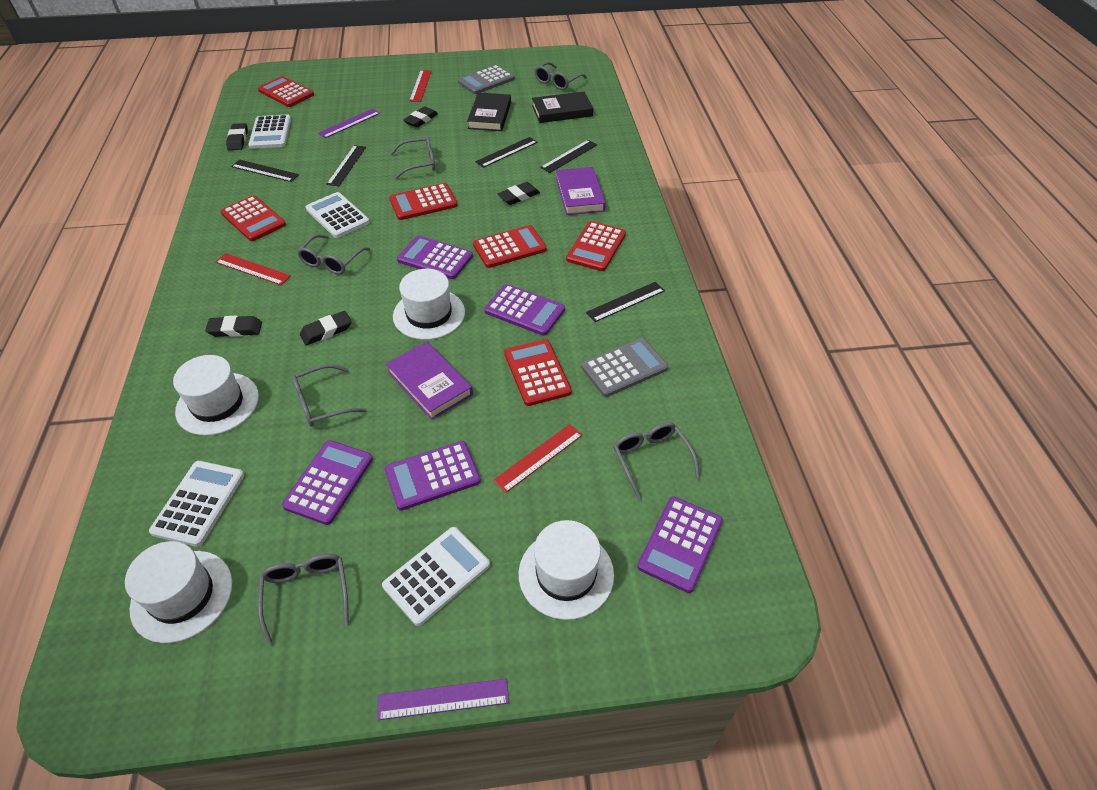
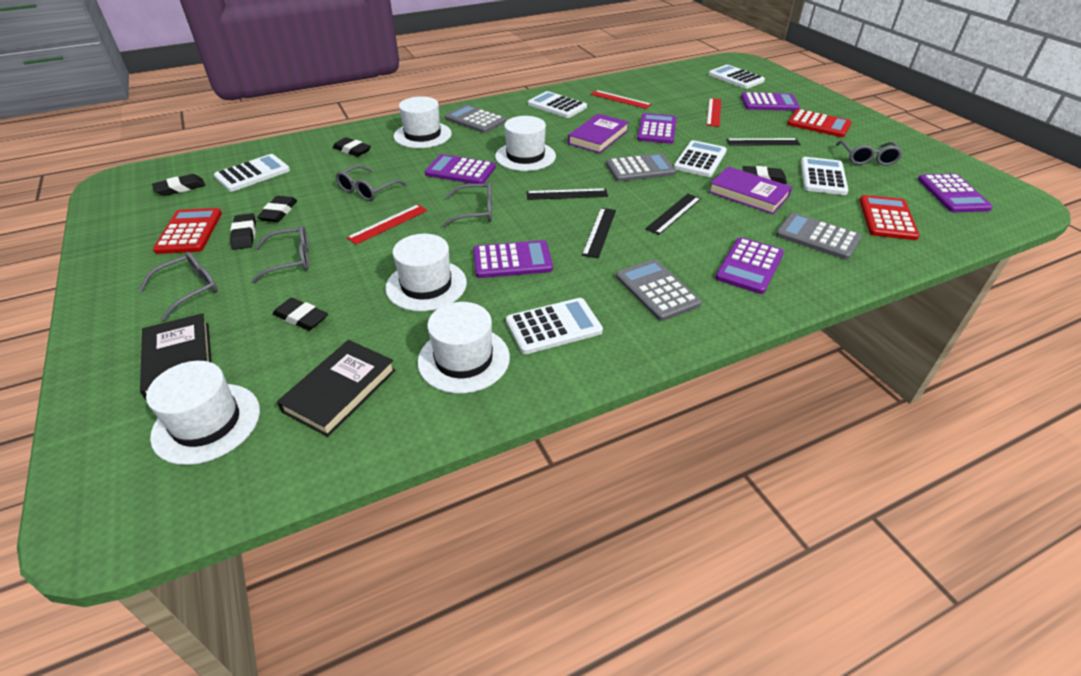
black eraser: [205,316,262,337] [226,123,248,150] [300,311,352,345] [403,106,438,127] [497,182,540,205] = 5 -> [152,174,205,196] [230,213,256,250] [257,196,297,222] [273,298,328,330] [333,137,371,157] [742,166,787,184] = 6
black ruler: [231,159,299,182] [327,145,366,186] [475,137,537,168] [540,140,597,173] [586,282,665,322] = 5 -> [526,188,608,200] [582,208,616,258] [645,194,701,235] [726,138,801,145] = 4
grey calculator: [458,65,515,94] [581,338,668,397] = 2 -> [445,105,506,133] [606,153,676,182] [616,259,702,321] [776,213,862,260] = 4
grey glasses: [258,554,349,644] [292,364,367,427] [297,234,370,274] [391,136,435,179] [535,62,587,90] [613,422,700,500] = 6 -> [139,252,218,321] [251,225,309,283] [336,165,407,201] [442,182,492,227] [836,140,903,166] = 5
purple calculator: [282,440,373,525] [385,441,481,511] [397,235,473,279] [484,284,565,336] [637,497,723,593] = 5 -> [425,154,496,184] [473,240,553,278] [637,113,677,144] [715,237,784,294] [741,92,800,111] [918,174,993,212] = 6
purple ruler: [318,109,380,138] [377,679,509,720] = 2 -> none = 0
red calculator: [221,195,286,241] [258,76,314,107] [389,183,458,220] [473,225,547,268] [504,339,572,406] [566,221,626,271] = 6 -> [153,208,222,254] [787,109,852,137] [859,195,920,240] = 3
white calculator: [149,461,244,547] [248,115,291,149] [306,192,370,238] [382,527,490,626] = 4 -> [214,154,290,192] [506,298,603,354] [528,91,587,118] [674,140,727,177] [708,65,765,89] [801,157,849,195] = 6
white hat: [125,541,232,643] [173,355,259,436] [393,269,465,340] [519,520,614,620] = 4 -> [146,361,260,465] [385,234,467,311] [394,96,452,148] [418,302,510,393] [495,116,556,171] = 5

